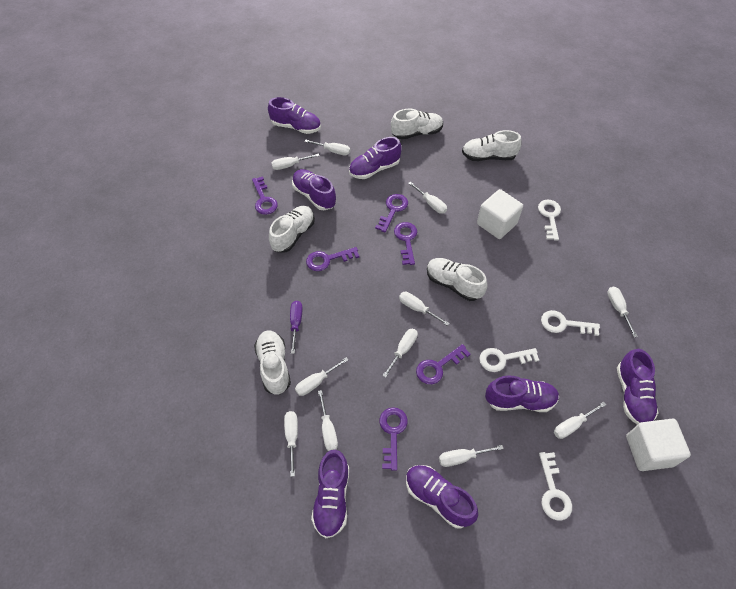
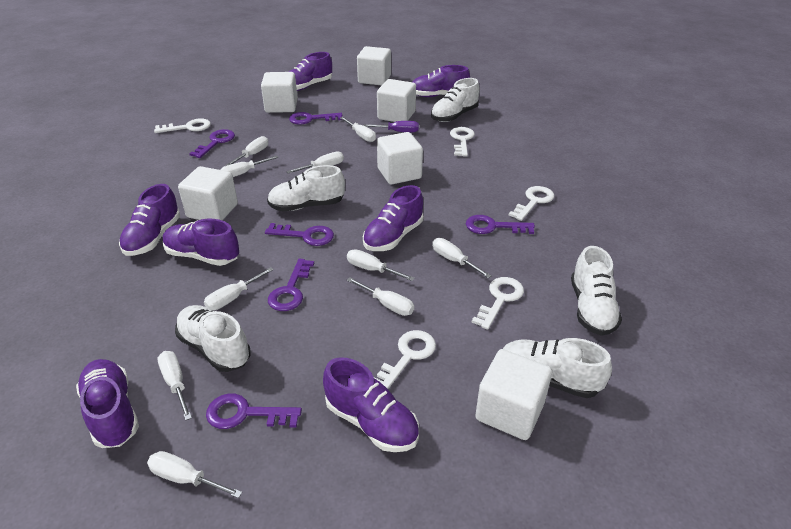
white cube: [477,189,523,239] [626,419,691,471] = 2 -> [178,166,238,221] [261,72,298,113] [357,46,391,86] [377,79,416,122] [377,132,423,185] [475,349,552,440] = 6
white key: [479,348,539,372] [538,200,561,240] [539,452,572,521] [541,310,600,336] = 4 -> [154,118,211,133] [374,330,436,389] [450,127,475,156] [472,277,524,330] [509,186,554,221] = 5
white screwdriver: [272,154,319,170] [284,411,298,477] [295,357,348,396] [304,140,350,156] [318,390,338,451] [382,329,418,378] [399,292,449,326] [408,182,447,214] [439,445,504,467] [554,402,606,439] [607,286,638,337] = 11 -> [147,451,242,498] [158,351,192,420] [204,267,274,310] [221,155,279,177] [226,136,268,166] [286,152,344,174] [340,117,376,142] [347,249,415,281] [347,277,414,316] [432,238,492,278] = 10

